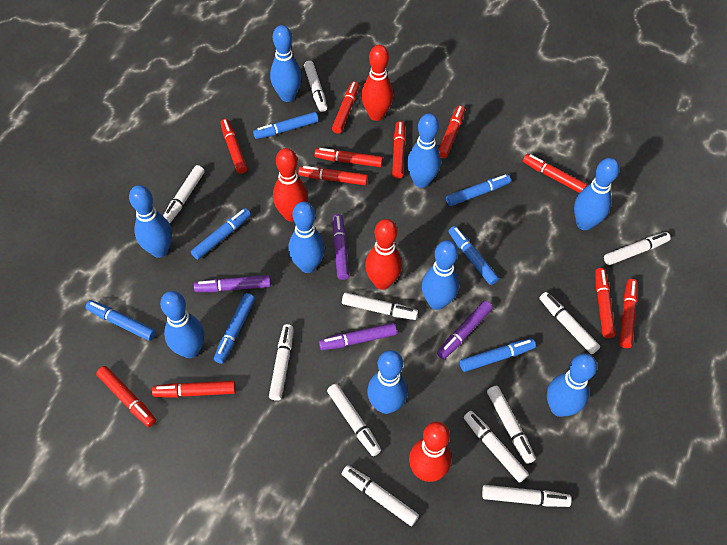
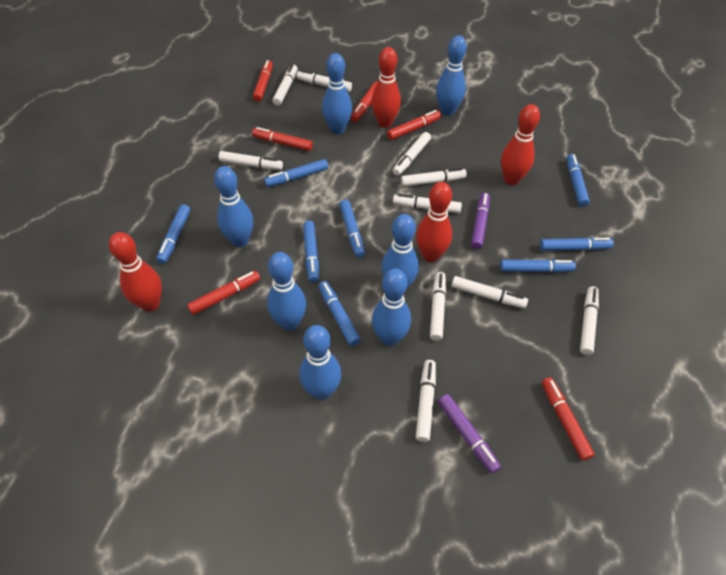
blue bowling pin: [129,185,172,258] [160,291,204,358] [270,25,302,102] [288,202,325,273] [367,350,408,414] [407,113,441,188] [422,240,459,310] [547,353,597,417] [574,158,619,230] = 9 -> [214,166,253,247] [267,252,306,330] [299,325,341,400] [322,53,352,134] [372,269,411,346] [381,214,419,289] [436,35,467,116] = 7
blue marker: [86,300,156,341] [191,208,251,260] [214,293,255,364] [253,112,318,139] [446,174,511,206] [448,226,499,285] [460,338,536,372] = 7 -> [156,204,190,264] [264,159,328,187] [303,221,319,283] [318,281,360,346] [339,200,365,258] [500,259,576,273] [540,237,614,251] [567,154,590,207] = 8
purple marker: [194,275,271,292] [319,323,397,350] [333,214,349,280] [437,301,493,359] = 4 -> [438,394,501,473] [471,193,490,249] = 2
red marker: [96,366,156,427] [152,381,236,398] [220,119,247,174] [298,166,368,185] [314,148,383,167] [332,81,359,134] [392,121,406,179] [439,105,465,159] [523,154,587,193] [595,268,615,338] [619,279,638,348] = 11 -> [187,271,260,315] [252,127,313,151] [253,60,273,102] [351,81,378,122] [387,110,441,140] [542,377,595,461] = 6
white marker: [163,165,205,223] [269,324,294,401] [304,61,327,112] [327,384,381,456] [342,292,418,320] [342,465,419,526] [464,411,529,483] [482,485,572,507] [487,386,536,464] [539,292,600,354] [604,232,671,265] = 11 -> [219,151,283,170] [272,64,298,106] [296,70,352,92] [393,132,431,176] [393,194,462,213] [401,168,467,187] [416,360,436,442] [430,272,446,341] [451,276,528,308] [580,286,599,355] = 10

